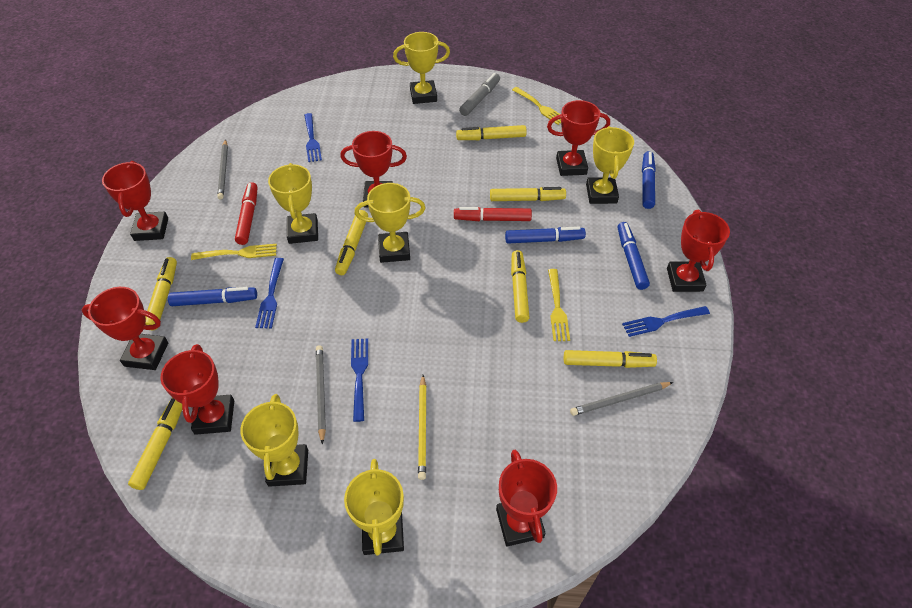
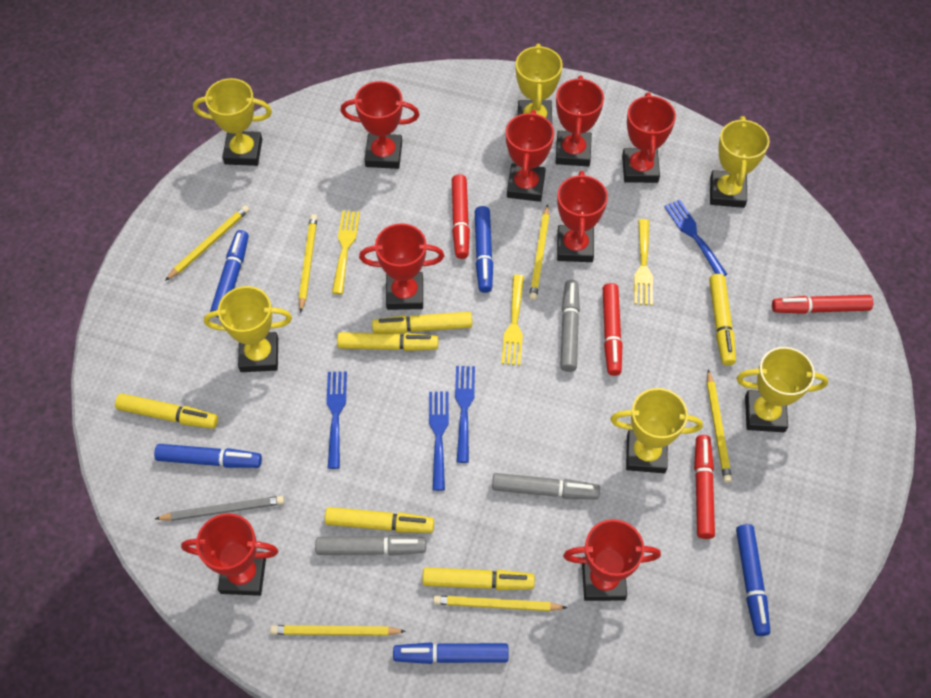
blue marker: [168,287,257,306] [505,227,586,243] [618,222,650,290] [642,151,656,209] = 4 -> [154,444,262,468] [210,230,249,317] [393,642,509,664] [475,206,493,293] [736,524,770,636] = 5
grey marker: [459,73,500,116] = 1 -> [315,535,426,556] [492,473,600,499] [560,280,580,372] = 3
grey pencil: [217,139,228,199] [316,345,326,445] [570,382,674,416] = 3 -> [155,496,284,521] = 1
red marker: [235,182,258,245] [454,207,532,221] = 2 -> [452,174,470,259] [603,283,622,376] [694,435,715,539] [772,295,873,314] = 4
red trophy: [82,287,168,370] [102,161,168,241] [160,344,234,435] [340,131,407,207] [496,450,557,546] [547,100,610,176] [667,210,730,292] = 7 -> [181,513,278,596] [340,81,420,169] [359,223,444,310] [506,110,554,202] [555,76,604,166] [557,171,608,262] [563,519,661,601] [622,92,676,183] = 8
yellow marker: [128,397,182,490] [145,257,177,331] [335,210,368,275] [456,125,527,140] [490,187,566,201] [511,250,529,323] [564,350,657,368] = 7 -> [115,393,218,429] [325,507,434,533] [337,332,438,351] [372,312,472,333] [422,567,535,590] [709,274,736,366] = 6
yellow pencil: [418,375,427,480] = 1 -> [165,205,249,281] [270,625,406,636] [299,214,318,313] [433,595,567,611] [529,204,549,301] [707,369,732,483] = 6

